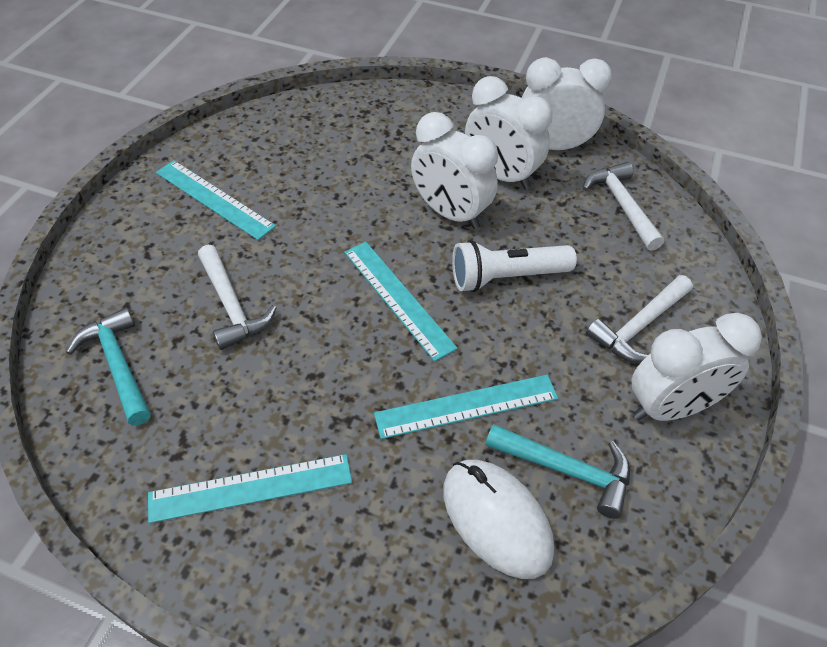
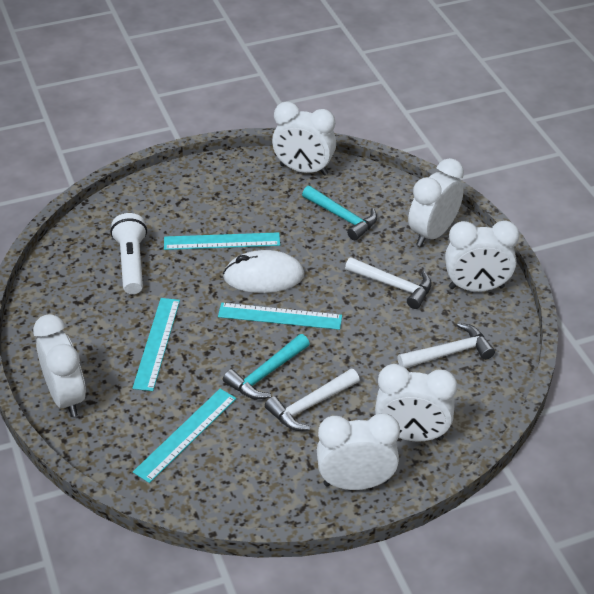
white clock: [411,112,498,229] [465,76,553,190] [522,57,612,150] [631,313,762,421] = 4 -> [33,314,86,417] [272,102,336,175] [317,413,400,490] [375,364,457,442] [408,158,464,246] [445,221,519,292] = 6

